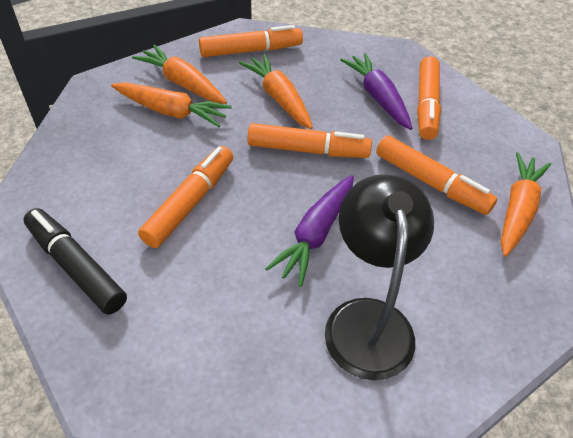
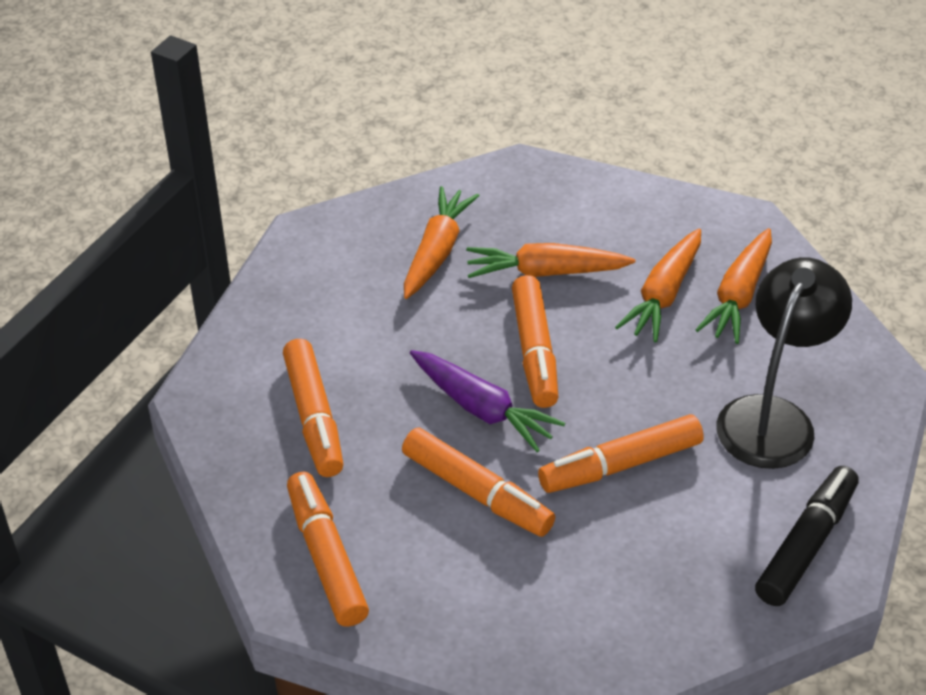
purple carrot: [265,175,354,287] [340,53,412,130] = 2 -> [410,350,565,452] = 1

